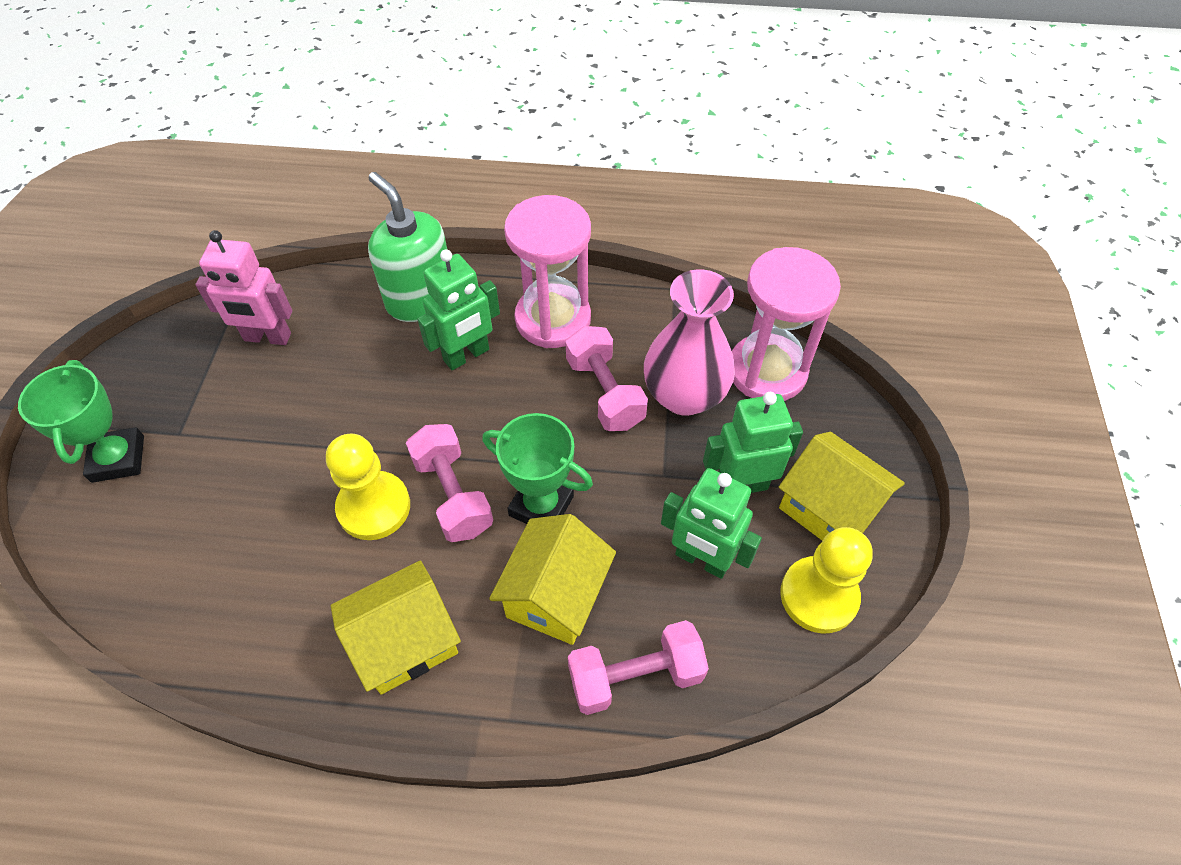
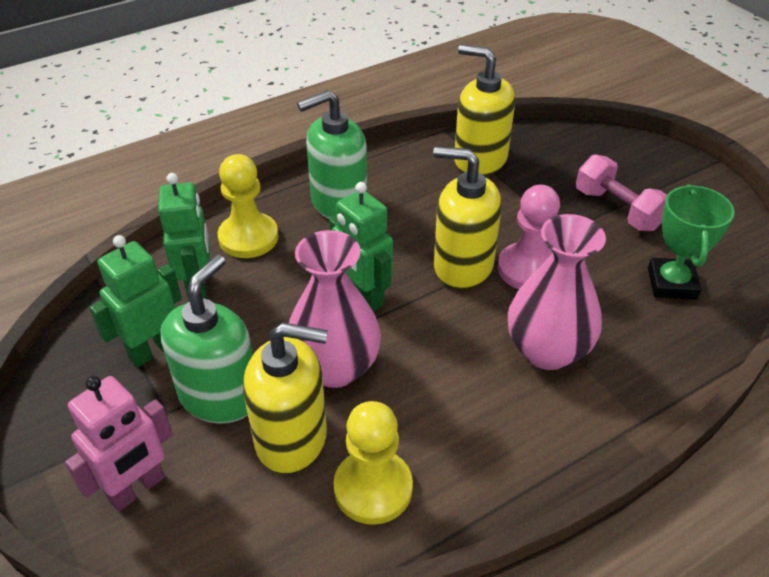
green soap dispenser: [368,172,447,322] = 1 -> [161,255,253,424] [297,90,368,219] = 2
green trophy: [18,360,144,483] [482,413,593,524] = 2 -> [648,184,735,300] = 1
pink dumbbell: [406,424,493,542] [566,326,648,431] [568,620,709,715] = 3 -> [576,154,667,231] = 1
pink hourglass: [504,195,591,348] [732,247,841,401] = 2 -> none = 0
pink pawn: none = 0 -> [498,185,560,289] = 1
pink vase: [644,269,735,416] = 1 -> [289,230,381,388] [508,214,606,370] = 2
yellow house: [331,561,461,694] [489,514,616,645] [779,432,905,541] = 3 -> none = 0
yellow soap dispenser: none = 0 -> [243,322,328,474] [433,146,502,290] [454,45,515,176] = 3

